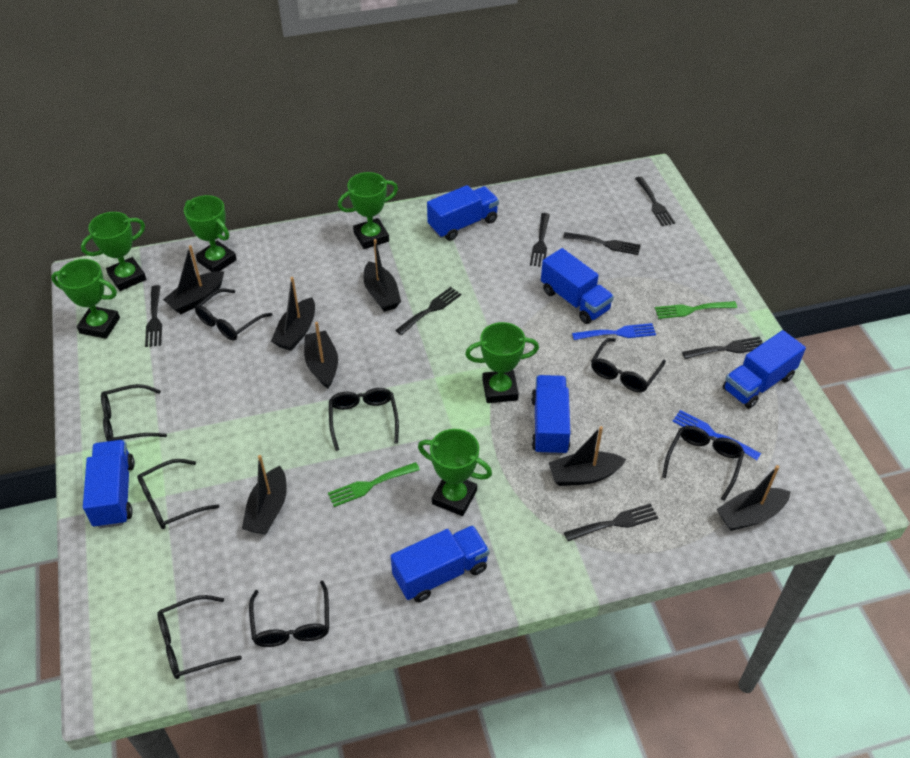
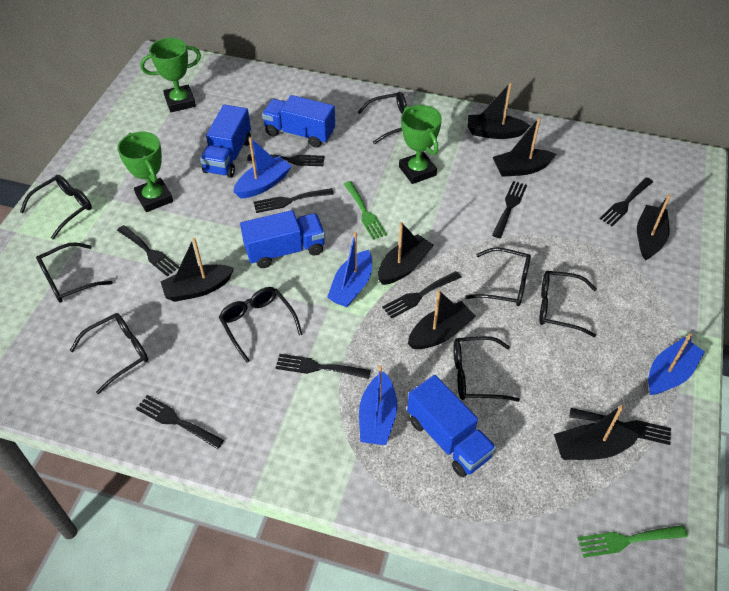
black fork: [145,285,162,347] [395,287,461,335] [530,213,550,267] [563,232,641,255] [564,503,658,541] [635,177,675,226] [682,336,763,359] = 7 -> [117,225,179,276] [136,395,224,449] [247,155,324,166] [253,188,334,213] [276,354,371,379] [382,271,461,319] [492,181,527,238] [569,408,671,445] [599,178,653,226] = 9
blue boat: none = 0 -> [233,137,292,199] [327,232,372,307] [359,365,397,445] [648,333,705,395] = 4
blue fork: [572,323,656,340] [672,410,761,460] = 2 -> none = 0
blue truck: [83,440,135,528] [391,525,489,602] [427,185,499,241] [531,375,570,455] [541,248,614,324] [723,330,806,409] = 6 -> [200,104,251,178] [240,210,325,268] [262,95,335,147] [407,375,496,477] = 4
green trophy: [51,259,120,339] [81,212,146,291] [184,195,237,272] [338,172,398,249] [418,429,492,516] [465,322,539,403] = 6 -> [117,132,173,212] [140,38,201,112] [399,105,442,184] = 3

